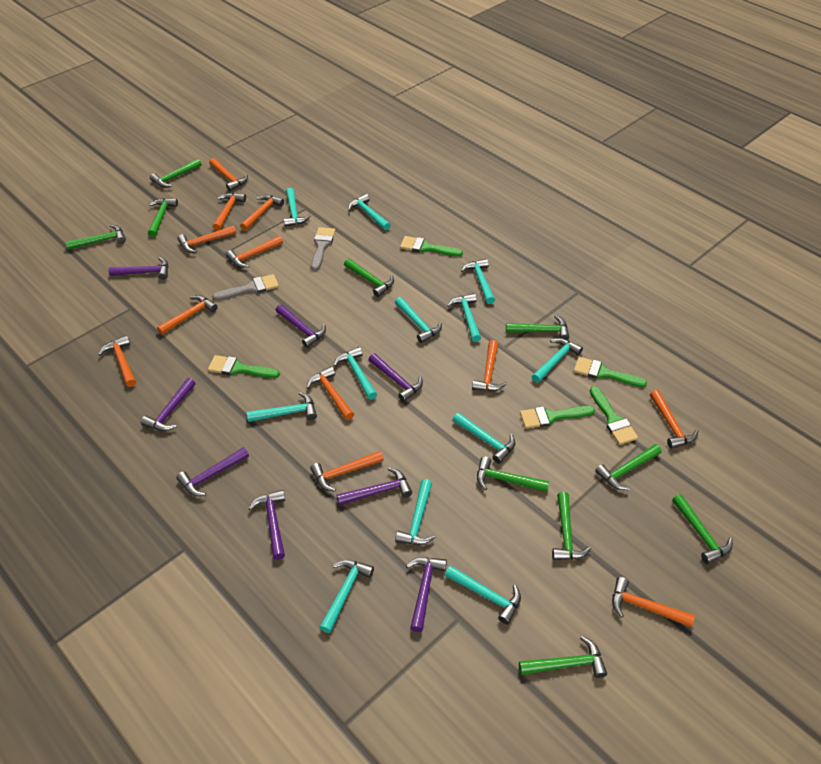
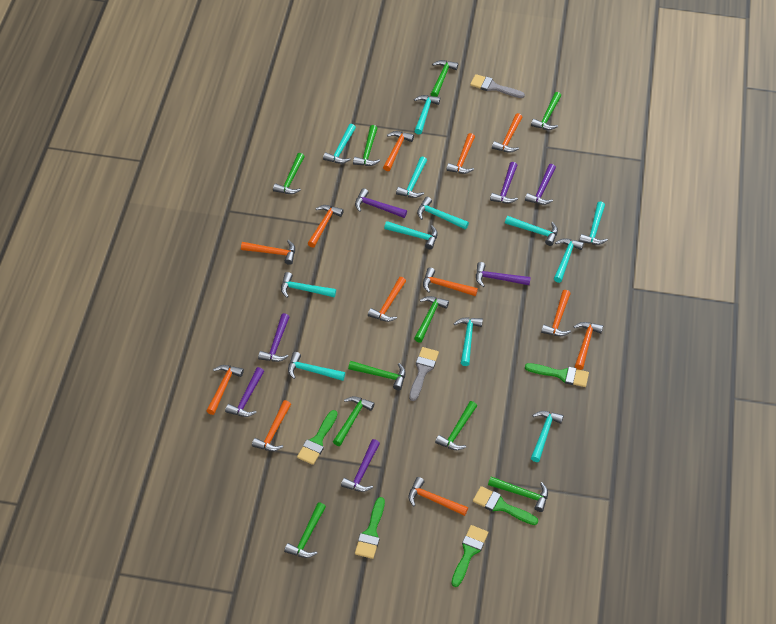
purple hammer: [108,257,168,280] [141,378,196,431] [176,447,249,496] [248,490,285,560] [276,304,326,348] [336,467,412,506] [369,353,423,402] [406,557,447,632] = 8 -> [225,367,264,417] [258,313,289,362] [341,439,380,492] [355,188,407,218] [476,262,531,287] [490,162,518,204] [525,164,556,205] = 7

